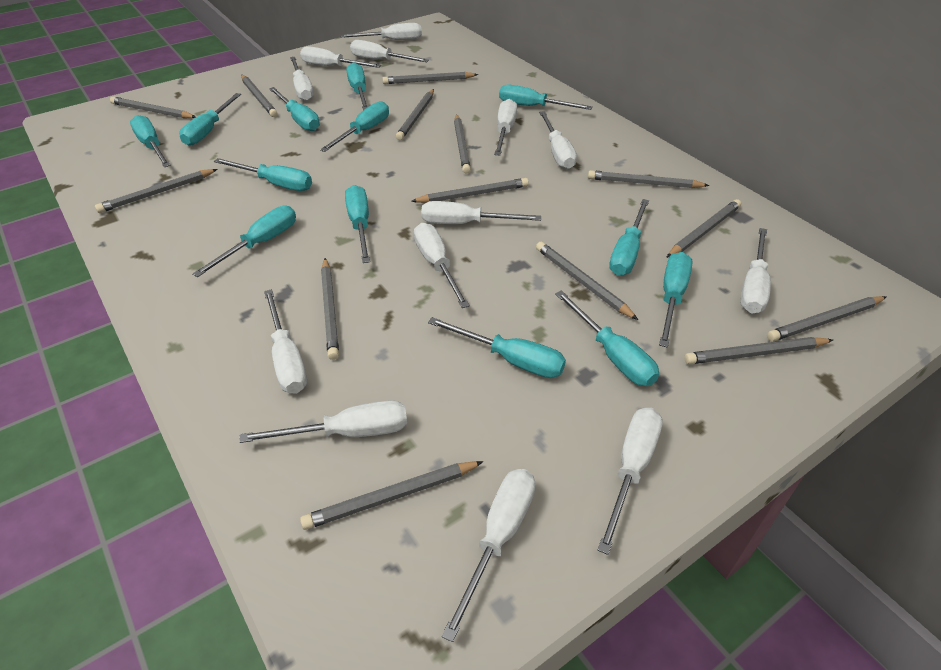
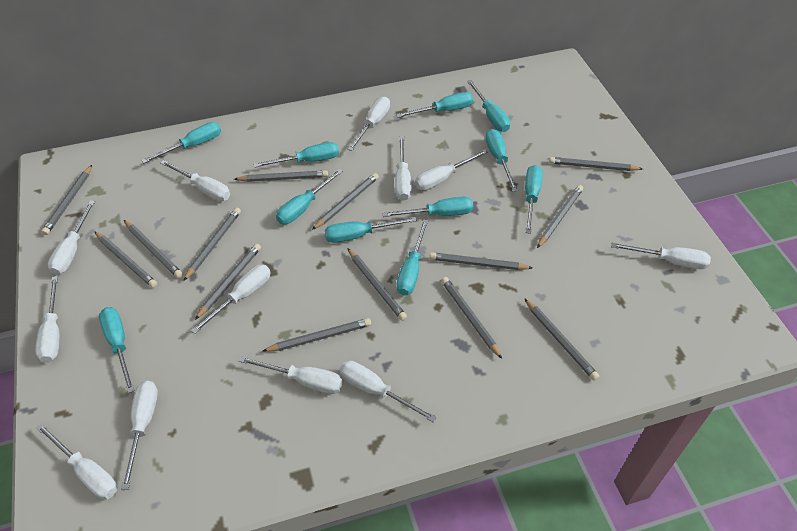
turquoise screwdriver: [130,115,171,167] [179,93,241,146] [192,206,296,277] [214,158,312,191] [269,87,320,131] [320,101,389,152] [345,185,370,263] [346,62,368,110] [428,317,566,378] [499,85,593,110] [555,290,659,386] [609,199,649,276] [659,252,693,348] = 13 -> [99,307,135,393] [141,122,221,163] [253,142,339,168] [276,169,343,224] [325,217,417,243] [382,197,473,217] [396,92,473,118] [397,219,429,296] [467,80,510,132] [485,129,518,192] [525,165,543,234] = 11
white screwdriver: [239,400,407,443] [264,289,307,394] [290,57,314,101] [300,46,381,68] [340,23,422,40] [350,40,429,62] [414,223,470,308] [421,201,541,224] [442,469,536,642] [494,99,517,156] [539,111,577,169] [598,408,663,555] [740,228,771,313] = 13 -> [35,276,60,363] [36,423,117,499] [48,201,95,275] [121,381,158,490] [160,160,230,201] [191,265,270,334] [239,356,343,394] [339,361,436,422] [348,97,390,151] [395,136,412,201] [415,149,488,190] [611,243,711,269] = 12

